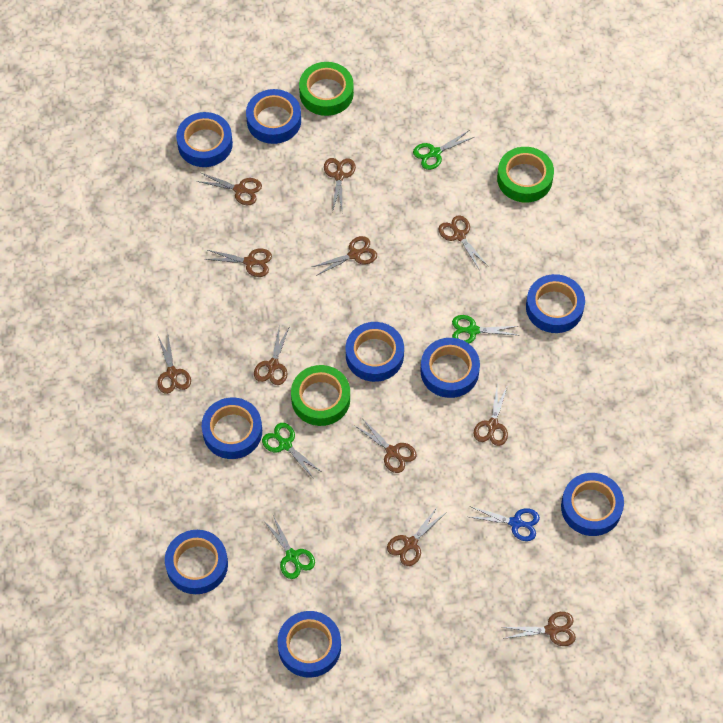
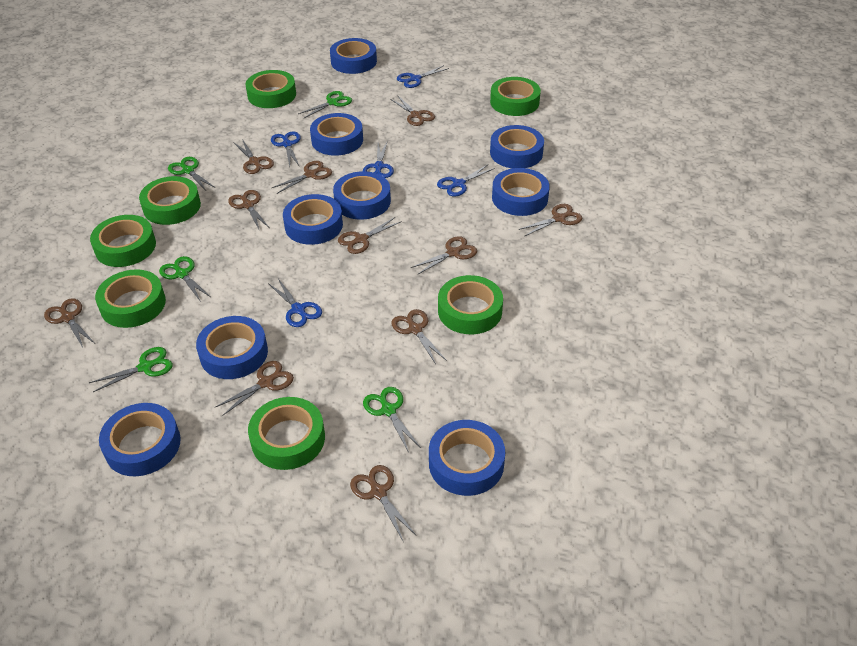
blue scissors: [470,506,540,541] = 1 -> [268,278,322,327] [271,131,301,167] [363,142,394,178] [397,65,449,88] [437,165,495,197] = 5
green scissors: [262,423,322,479] [263,515,315,579] [413,131,474,170] [452,315,518,343] = 4 -> [89,347,173,392] [159,256,211,302] [168,157,214,190] [298,91,352,119] [363,387,421,453] = 5
green tape: [291,365,350,426] [299,62,354,116] [497,147,554,203] = 3 -> [90,215,156,267] [95,269,166,328] [139,176,201,225] [246,70,296,108] [248,397,325,470] [438,275,503,334] [490,77,541,116] = 7

